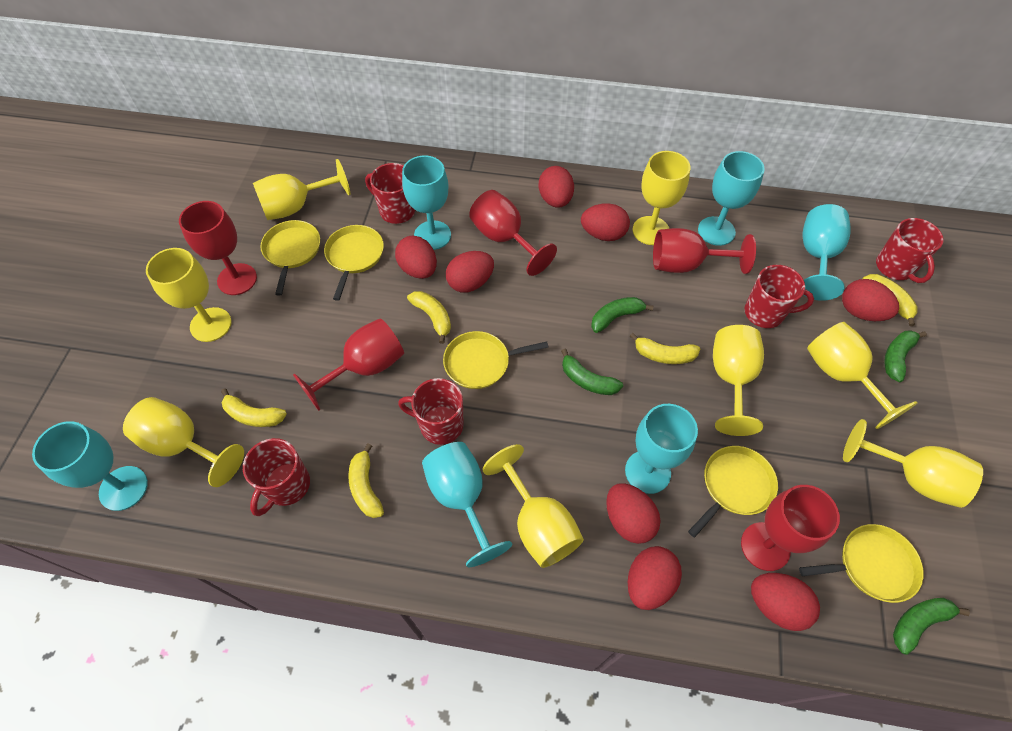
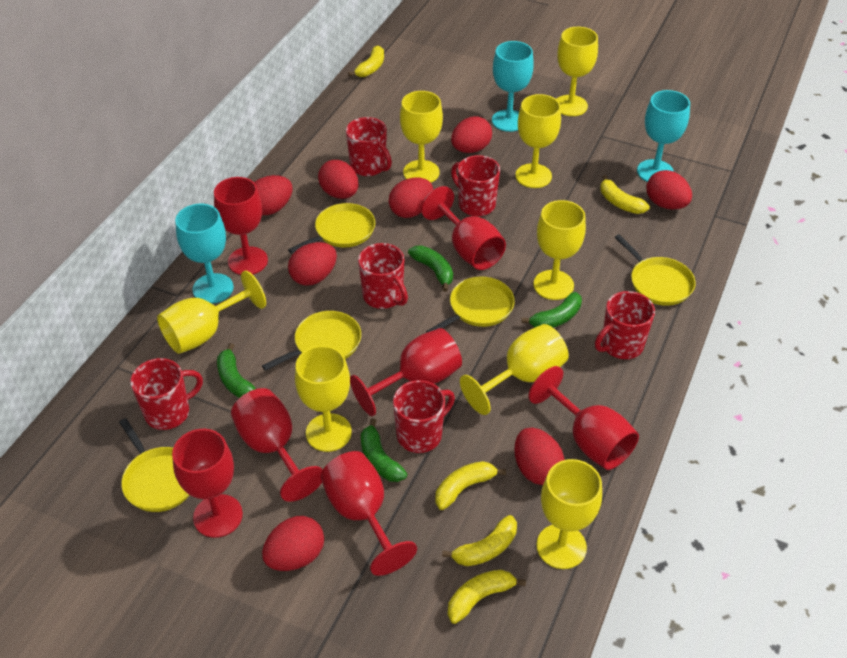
red goblet: [179,201,257,295] [293,319,404,411] [469,190,557,276] [653,228,756,274] [741,485,840,571] = 5 -> [172,429,243,538] [214,177,268,275] [231,388,323,502] [321,451,417,576] [350,328,462,416] [421,186,506,270] [528,366,639,470] = 7
red mug: [243,438,310,516] [365,163,415,224] [398,378,464,445] [744,265,814,328] [876,218,944,283] = 5 -> [130,358,203,430] [346,117,392,176] [358,243,408,309] [393,380,455,453] [451,155,500,216] [595,291,655,359] = 6
turquoise goblet: [32,421,148,511] [402,156,451,250] [422,442,512,567] [625,404,698,494] [698,151,765,246] [803,204,851,301] = 6 -> [175,204,234,304] [492,41,534,132] [637,90,690,182] = 3

